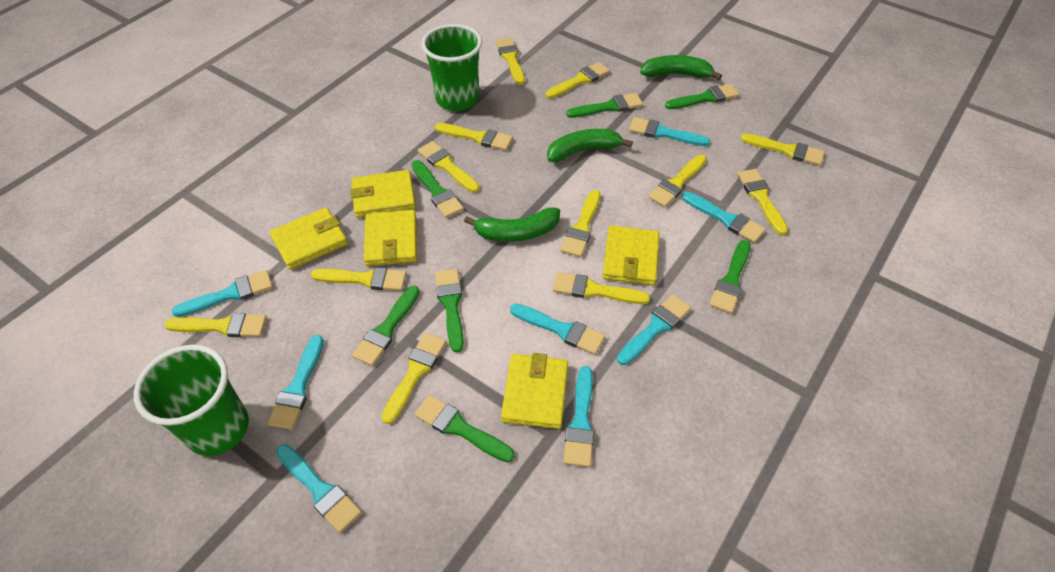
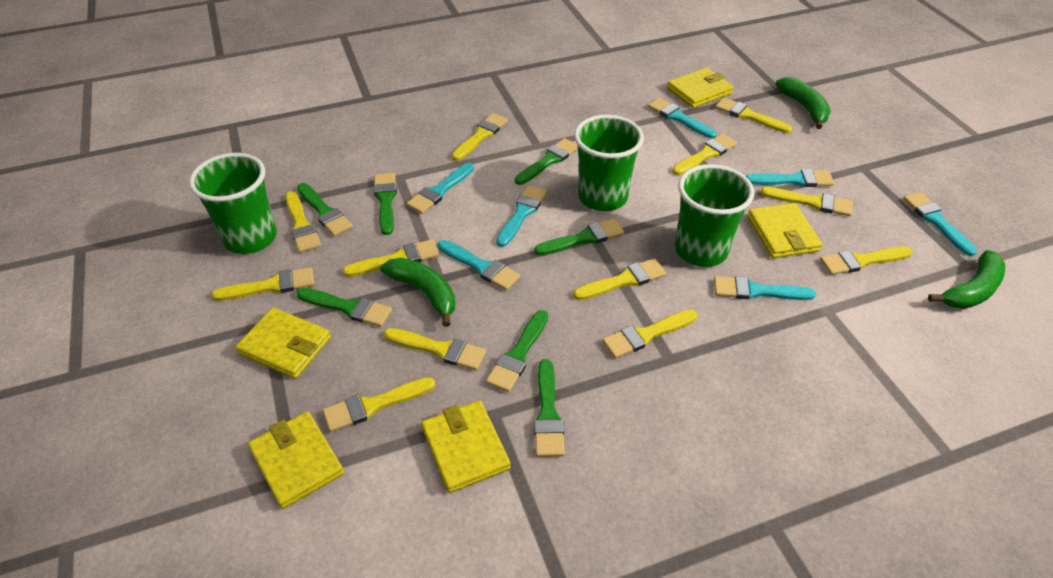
green cup: [134,344,249,456] [421,24,482,111] = 2 -> [189,153,277,254] [574,115,644,211] [675,164,754,267] = 3
turquoise brush: [172,270,273,317] [267,335,324,430] [276,444,362,533] [510,304,605,355] [563,366,594,467] [617,295,691,365] [629,117,710,146] [682,192,766,243] = 8 -> [406,163,474,214] [438,240,520,290] [496,185,547,247] [648,98,717,138] [714,276,816,300] [746,169,834,187] [903,192,977,256] = 7

